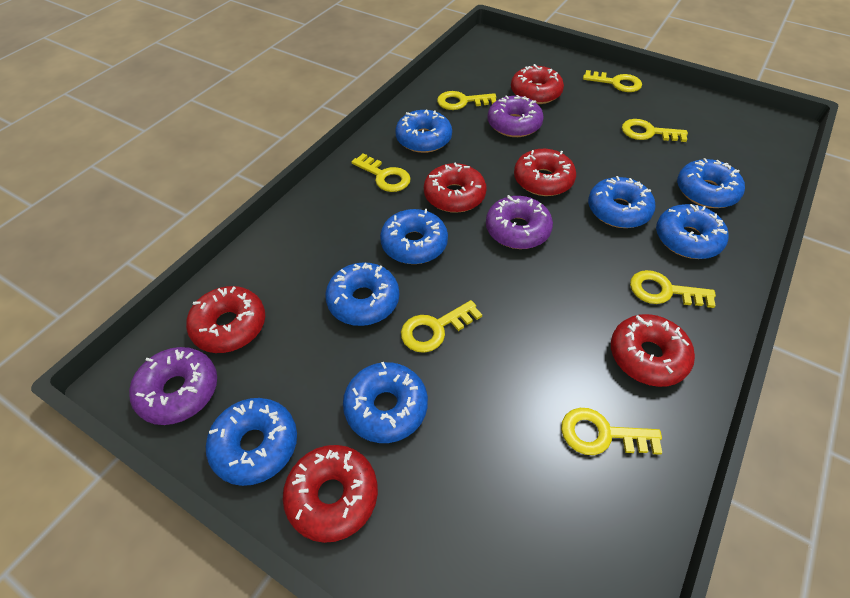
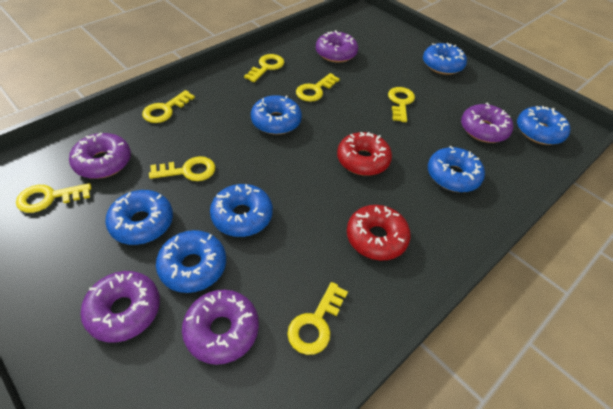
blue donut: [206,398,297,486] [325,262,399,326] [343,362,428,443] [380,209,448,264] [395,110,452,153] [588,176,656,228] [656,204,729,259] [677,158,745,208] = 8 -> [105,190,173,245] [156,230,226,293] [210,184,273,237] [251,95,302,135] [423,43,467,75] [428,146,485,192] [517,106,570,145] = 7
purple donut: [129,347,217,425] [486,195,553,249] [488,95,544,137] = 3 -> [69,133,131,179] [81,271,160,343] [182,290,259,365] [316,30,358,63] [461,103,513,143] = 5
red donut: [186,286,265,353] [283,445,378,543] [424,163,486,213] [511,64,564,104] [514,149,576,196] [611,314,695,387] = 6 -> [337,132,392,176] [347,205,411,261] = 2

